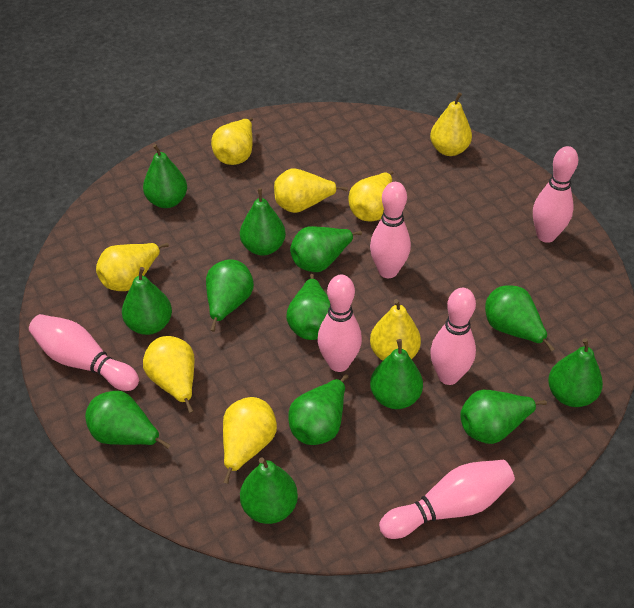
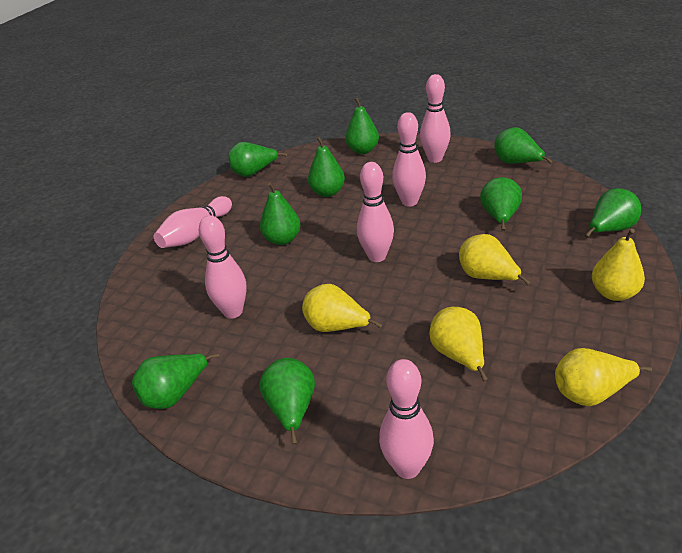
green pear: [85,391,170,449] [122,267,172,335] [143,144,187,208] [206,259,254,332] [240,188,286,256] [240,458,298,524] [286,274,330,340] [288,374,348,445] [290,226,362,272] [370,339,423,409] [460,390,547,444] [485,285,554,352] [548,338,603,407] = 13 -> [132,353,219,409] [228,142,287,177] [259,358,315,444] [260,182,301,245] [308,137,345,197] [345,97,379,154] [480,177,522,231] [494,127,553,164] [585,188,641,238] = 9
yellow pear: [96,243,169,291] [143,336,195,413] [211,117,253,165] [223,397,277,484] [274,168,348,213] [348,171,393,221] [370,299,421,361] [430,92,472,156] = 8 -> [302,284,382,332] [429,307,488,382] [459,234,531,285] [555,348,652,406] [592,229,645,301] = 5

